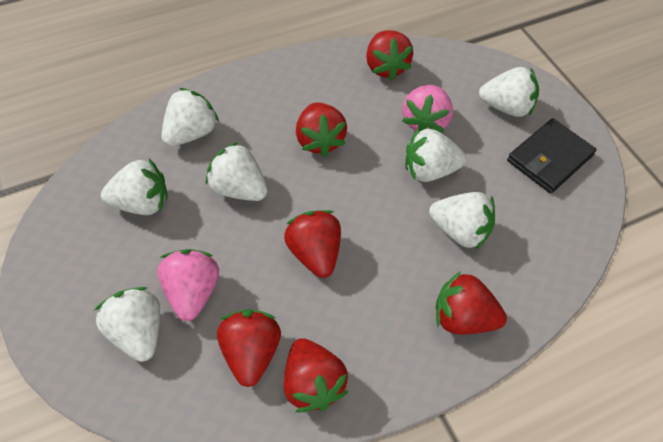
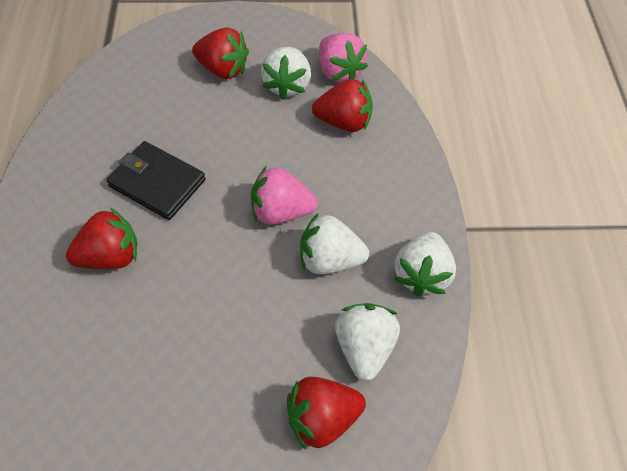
red strawberry: [217,309,281,387] [284,210,341,278] [284,338,349,412] [296,103,347,157] [366,30,413,81] [436,271,507,334] = 6 -> [66,207,138,269] [192,28,249,79] [287,377,366,450] [312,79,373,132] = 4
white strawberry: [94,287,160,362] [101,159,168,215] [161,88,219,146] [206,142,268,201] [405,129,466,182] [429,192,495,250] [479,67,539,117] = 7 -> [261,47,311,100] [300,213,369,274] [335,303,400,381] [394,232,456,296] = 4

